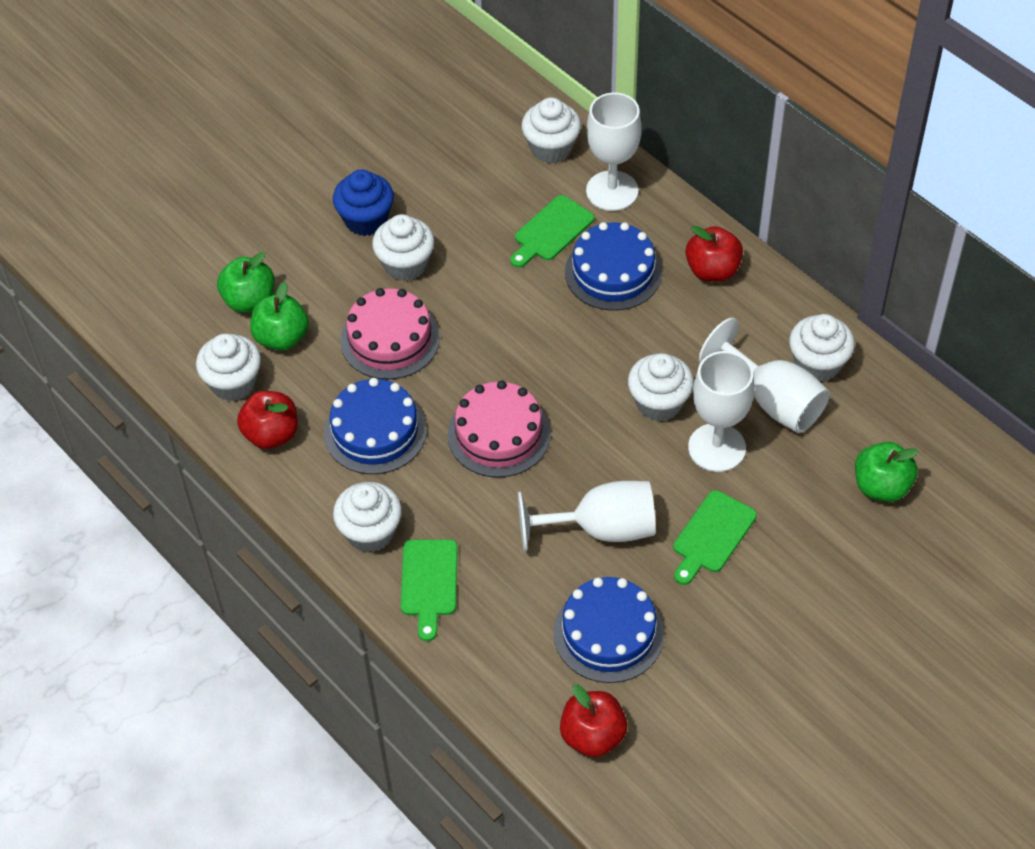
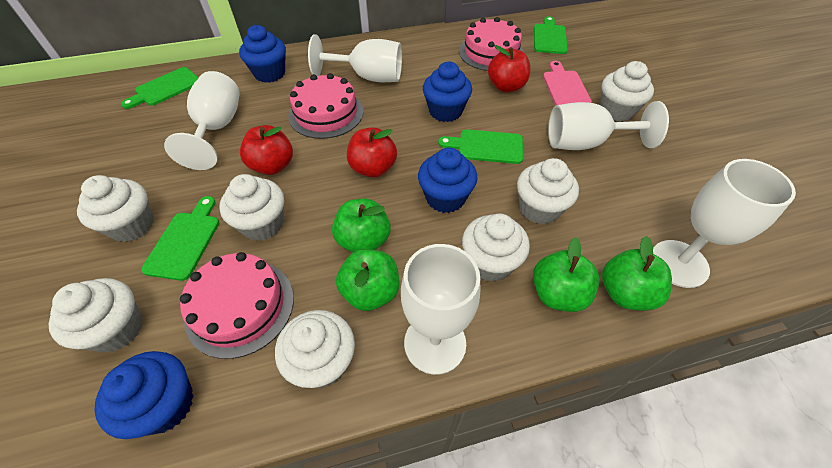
blue cake: [324,378,427,474] [553,577,664,683] [565,222,662,311] = 3 -> none = 0
blue cupcake: [333,169,394,236] = 1 -> [94,351,194,439] [239,25,286,83] [418,147,477,213] [423,62,472,122] = 4
green apple: [217,252,275,313] [250,282,309,351] [855,442,919,502] = 3 -> [332,199,391,252] [336,249,399,311] [533,237,600,312] [602,236,672,311] = 4
green cutting board: [401,539,457,641] [510,195,594,268] [673,490,757,585] = 3 -> [121,67,199,109] [141,196,219,281] [438,129,523,164] [534,16,568,54] = 4
pink cake: [340,288,440,379] [447,380,551,478] = 2 -> [180,252,294,359] [288,73,363,139] [459,17,523,71] = 3
pink cutting board: none = 0 -> [543,61,592,106] = 1
white cupcake: [196,334,261,401] [333,482,402,552] [372,214,435,281] [521,97,581,164] [628,353,694,421] [789,314,855,382] = 6 -> [49,278,143,353] [77,175,154,242] [219,174,284,241] [275,310,355,388] [462,214,530,282] [517,158,579,224] [600,61,654,122] = 7
white goblet: [518,481,655,552] [586,92,642,211] [688,351,754,472] [699,318,830,433] = 4 -> [164,71,240,170] [308,34,402,82] [401,244,480,375] [548,101,669,150] [653,159,796,288] = 5

